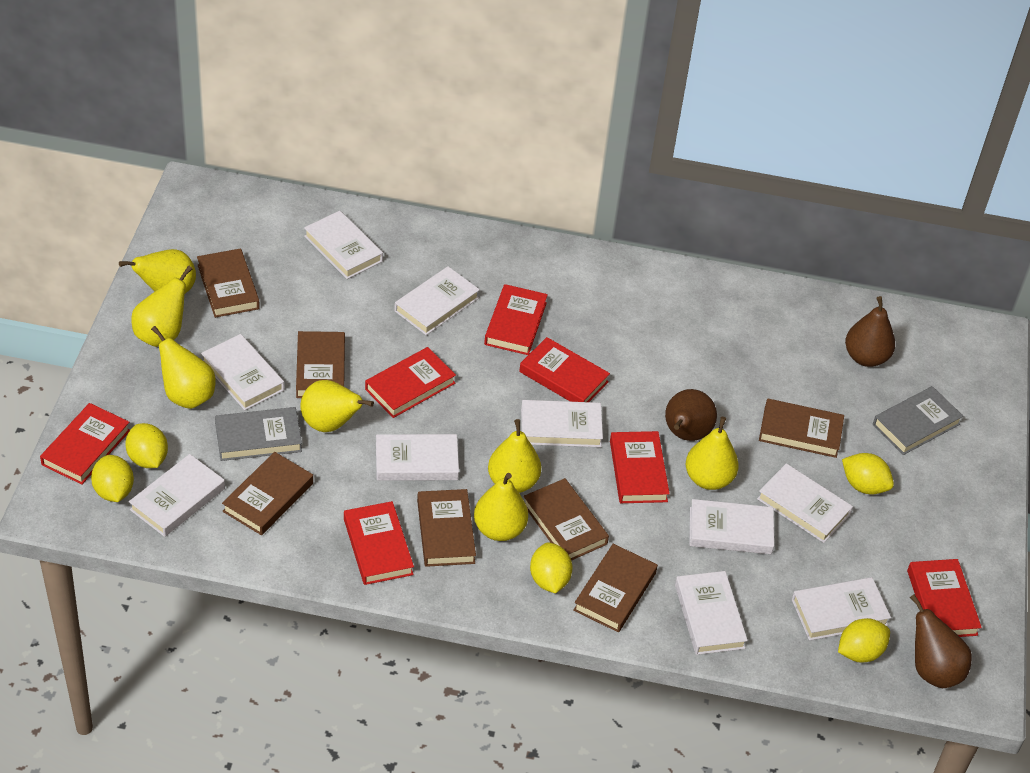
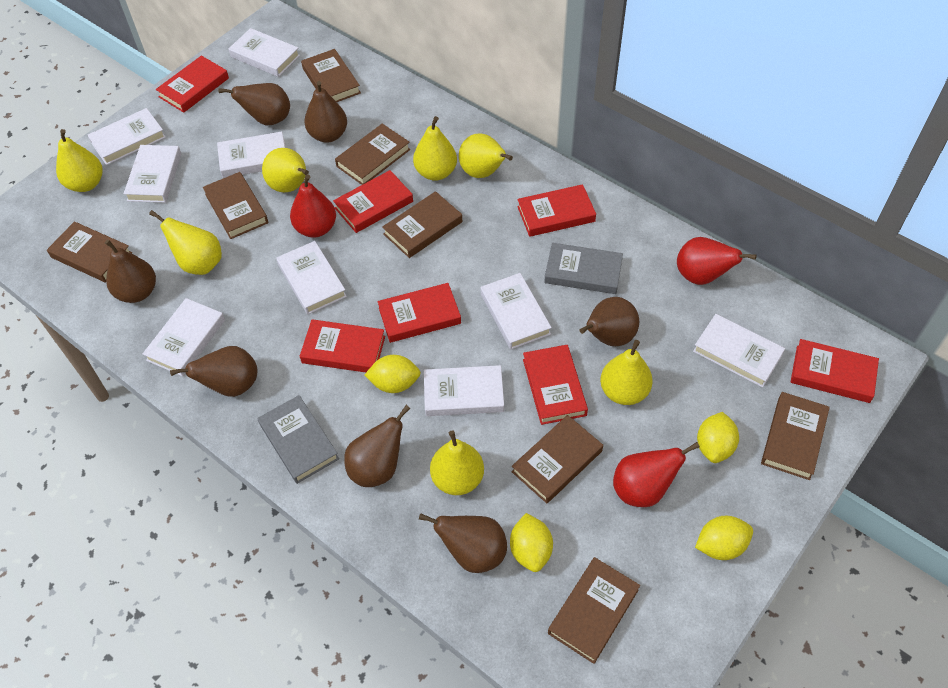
brown book: [197,248,260,318] [222,452,313,535] [296,331,345,398] [417,489,476,567] [524,478,609,561] [573,544,658,632] [759,398,844,458] = 7 -> [47,221,132,283] [203,172,268,239] [301,49,361,102] [335,124,410,185] [382,191,462,258] [512,415,603,503] [548,557,640,664] [761,392,830,480] = 8
brown pear: [665,389,717,441] [845,296,895,367] [910,594,972,688] = 3 -> [105,240,156,303] [170,346,257,397] [218,83,290,125] [304,81,347,143] [344,405,411,487] [419,513,507,573] [579,297,639,346] = 7
red pear: none = 0 -> [290,174,336,237] [613,442,700,507] [677,237,757,285] = 3
white book: [129,454,225,537] [201,334,284,410] [304,211,383,279] [376,434,459,481] [394,266,480,335] [521,400,603,447] [675,571,748,655] [689,499,774,554] [757,463,853,543] [792,577,891,640] = 10 -> [87,108,166,165] [123,145,181,203] [143,298,225,377] [217,132,286,178] [228,28,300,77] [276,241,347,315] [424,365,504,416] [481,273,552,350] [693,314,785,388] = 9
yellow lemon: [91,455,134,502] [125,423,168,468] [530,542,573,593] [838,618,890,662] [842,453,894,495] = 5 -> [365,355,421,393] [510,513,553,572] [695,516,753,560] [697,412,739,463] = 4

